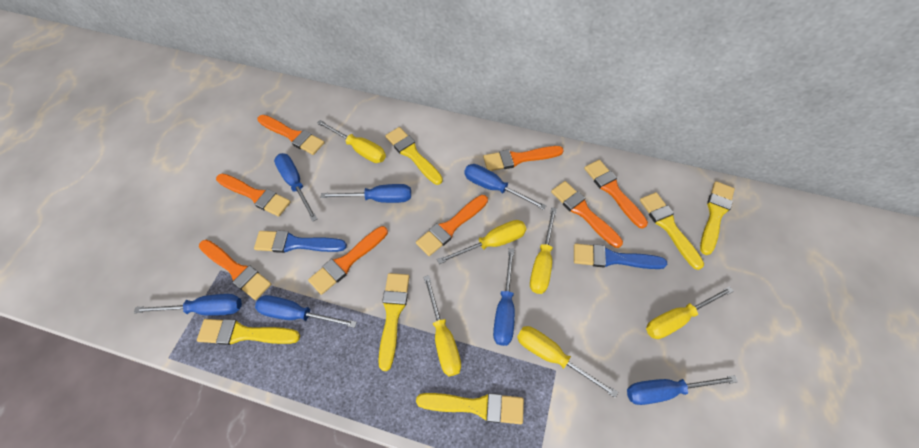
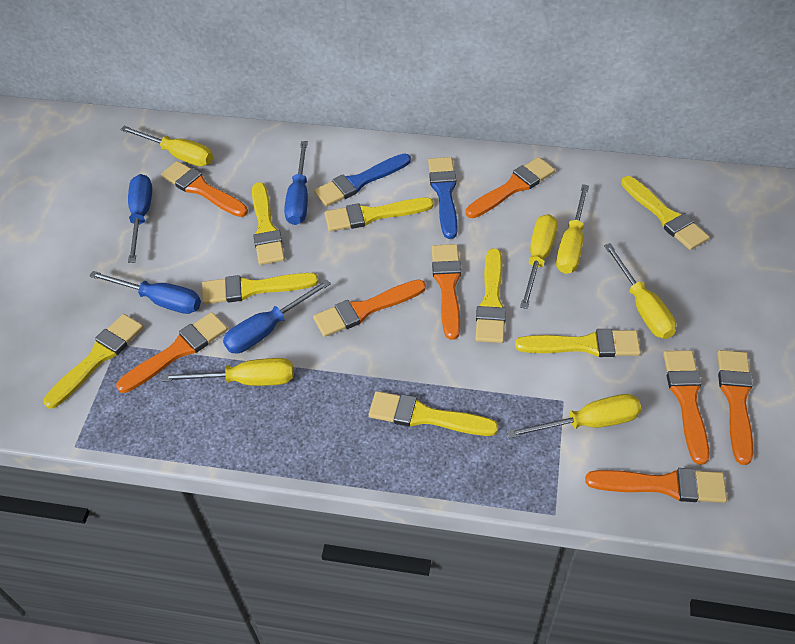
blue screwdriver: [134,294,242,316] [255,295,357,328] [274,153,317,222] [320,184,411,203] [464,164,546,210] [493,248,515,346] [627,375,738,405] = 7 -> [89,271,201,314] [128,174,152,263] [223,279,331,353] [284,141,308,225] = 4
yellow brush: [197,319,300,345] [378,273,409,371] [385,127,443,185] [416,393,524,424] [640,192,704,270] [700,181,735,255] = 6 -> [43,314,143,409] [202,273,319,304] [252,182,285,265] [325,198,434,232] [369,391,499,436] [476,248,506,343] [515,329,641,357] [621,176,709,250] = 8

